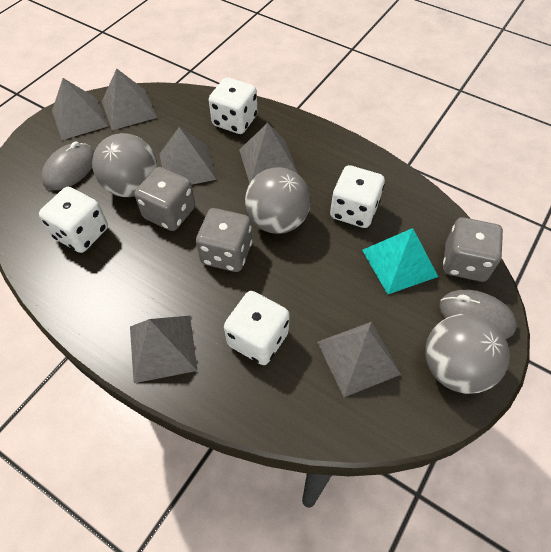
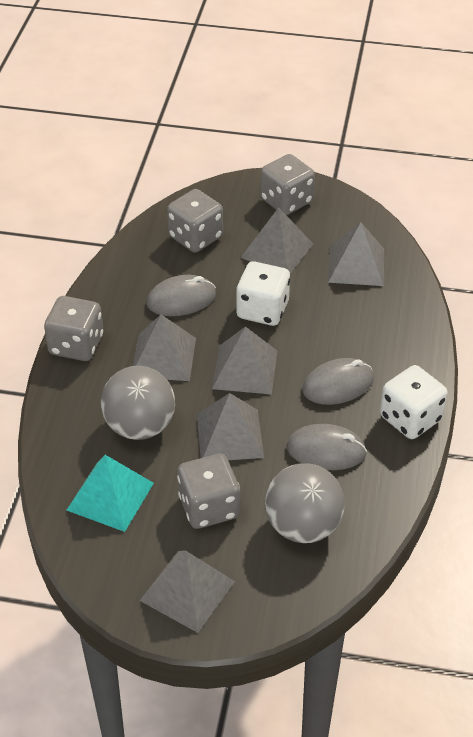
grey ball: [92,133,157,197] [245,167,311,234] [425,314,510,394] = 3 -> [101,366,175,440] [265,463,345,543] = 2
grey dice: [135,167,195,231] [196,208,252,272] [443,217,503,282] = 3 -> [44,296,103,361] [167,189,223,253] [177,453,240,529] [260,154,315,215] = 4
grey mouse: [41,142,94,190] [439,290,517,339] = 2 -> [147,275,216,316] [287,424,367,470] [302,358,374,405] = 3
white dice: [39,187,108,253] [209,77,257,134] [224,291,290,365] [330,165,385,228] = 4 -> [236,261,290,326] [380,365,448,439] = 2

